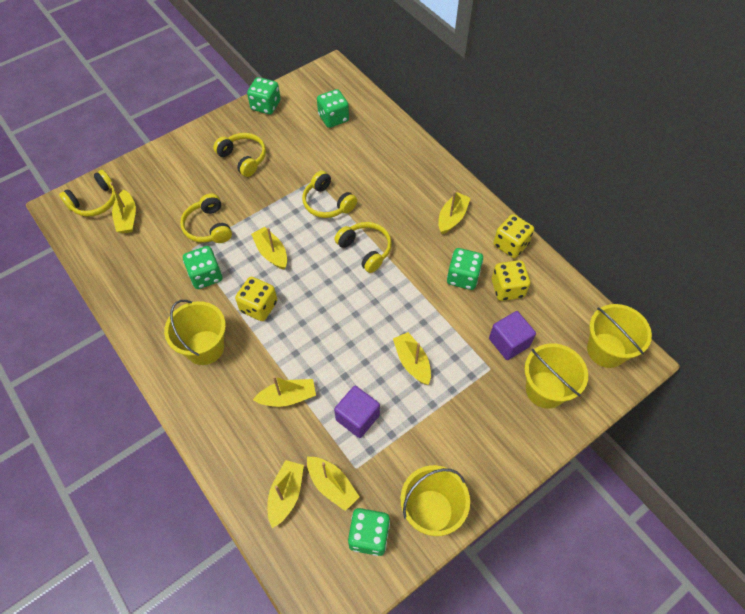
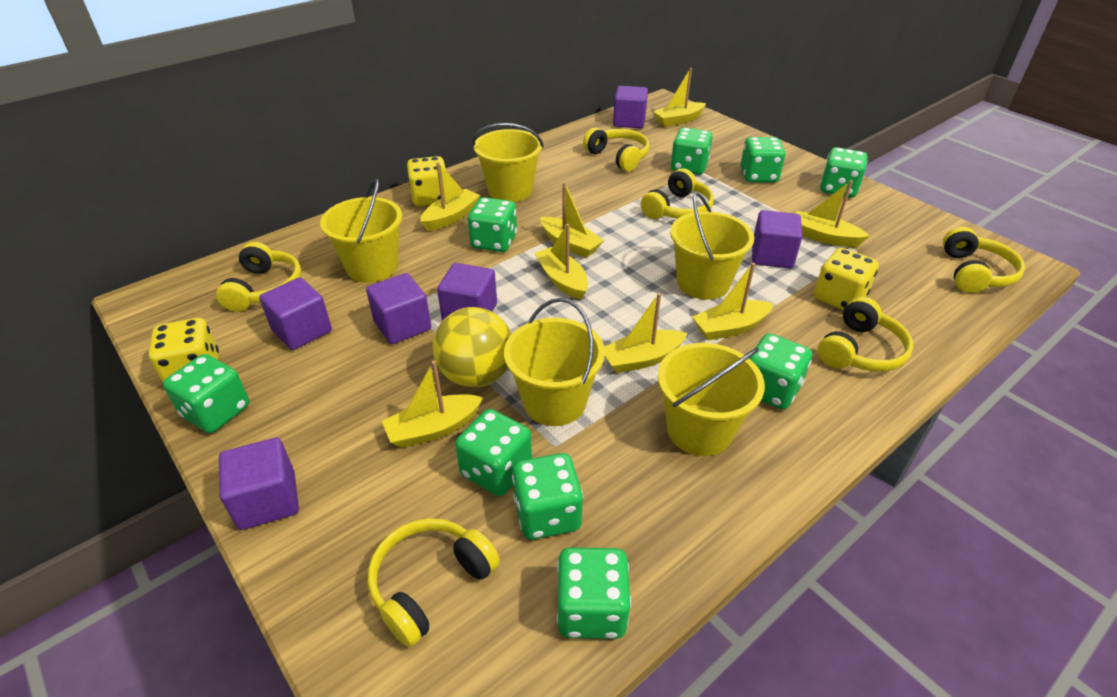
green dice: [183,246,222,289] [247,77,280,114] [317,89,349,128] [348,508,390,556] [447,248,483,290] = 5 -> [163,354,249,433] [455,409,532,496] [468,197,517,252] [512,453,583,540] [557,547,631,639] [671,127,713,175] [740,137,786,183] [749,333,812,409] [820,147,868,198] = 9
purple cube: [334,386,380,438] [489,311,536,360] = 2 -> [219,438,299,530] [259,277,332,350] [366,273,431,344] [437,263,497,321] [613,86,648,128] [752,210,803,269] = 6
yellow ball: none = 0 -> [433,307,511,388] = 1
yellow boat: [110,182,136,233] [251,227,287,270] [253,376,316,407] [267,460,304,528] [307,457,360,511] [393,332,431,385] [438,191,471,234] = 7 -> [382,360,483,448] [420,162,480,231] [535,224,588,300] [540,182,604,258] [604,293,687,373] [653,68,706,127] [692,263,774,340] [795,180,870,247] = 8
yellow bucket: [164,300,226,365] [400,465,470,536] [524,343,588,409] [587,304,652,368] = 4 -> [320,178,402,282] [473,123,544,202] [504,298,605,426] [658,343,765,456] [670,193,754,300] = 5
yellow headphones: [59,170,116,217] [180,193,232,243] [213,133,266,177] [302,171,357,218] [334,222,392,273] = 5 -> [216,242,302,312] [368,518,500,647] [583,128,650,172] [641,168,714,219] [818,297,913,372] [943,227,1025,293] = 6

